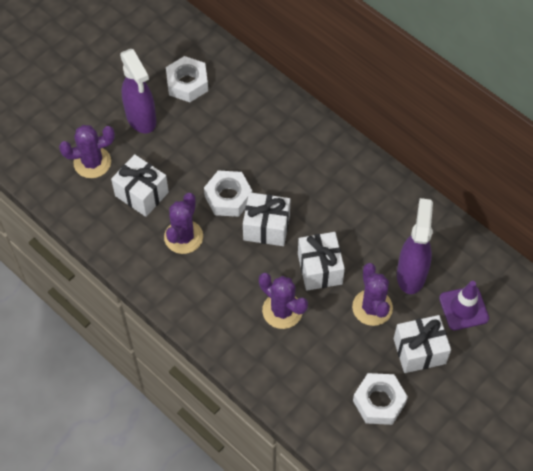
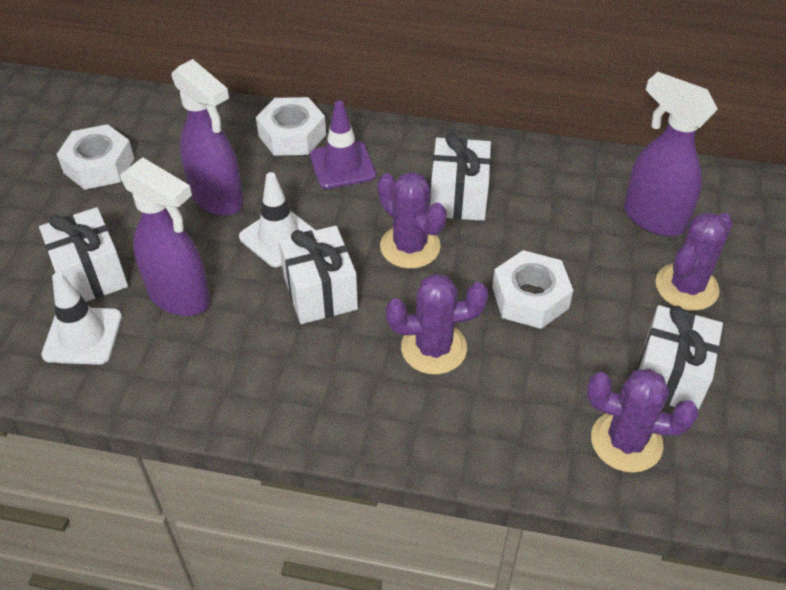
purple spray bottle: [120,49,156,133] [397,198,433,294] = 2 -> [120,157,210,316] [172,59,243,216] [624,72,718,236] = 3
white traffic cone: none = 0 -> [41,272,122,365] [239,172,315,267] = 2

